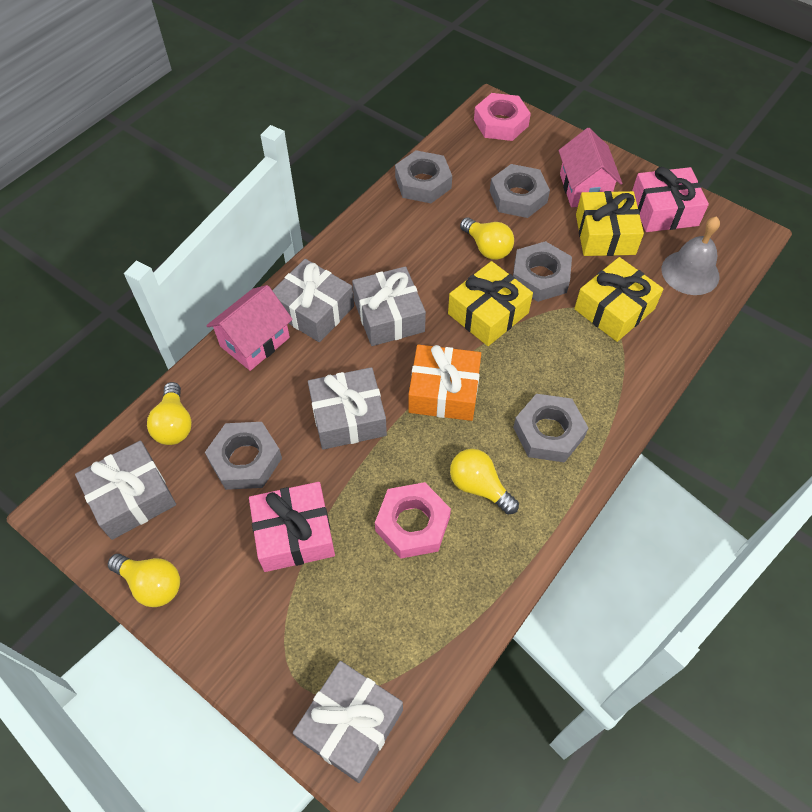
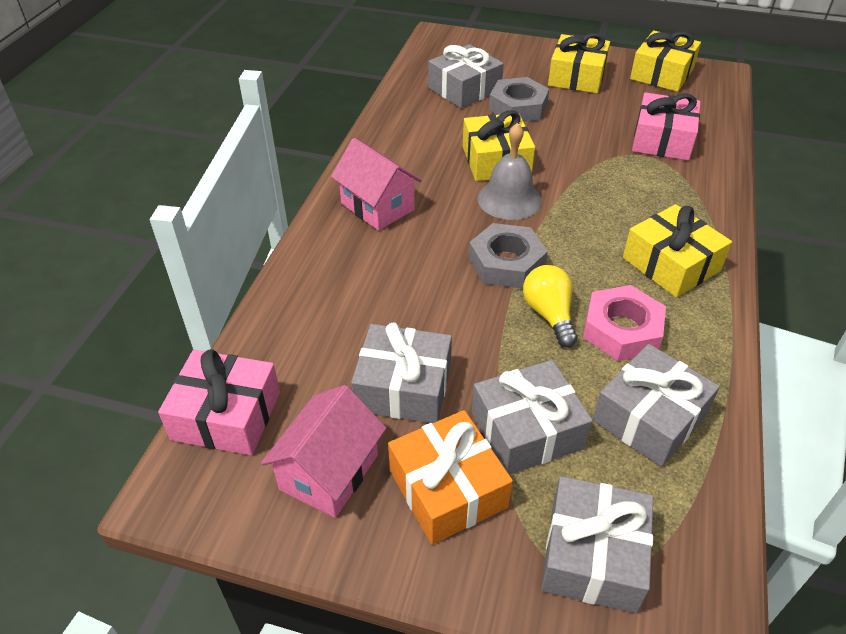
grey nut: [205,422,282,490] [395,150,452,203] [490,164,550,218] [513,241,572,302] [513,394,588,463] = 5 -> [469,223,548,289] [489,77,549,122] = 2
pink nut: [375,482,451,559] [474,93,531,141] = 2 -> [583,285,666,361] = 1
yellow gift: [448,261,533,346] [574,257,664,342] [576,191,644,256] = 3 -> [463,110,535,181] [548,33,610,93] [623,204,732,297] [630,31,701,92] = 4
yellow light bulb: [108,554,180,607] [147,382,192,445] [450,449,519,514] [460,217,514,260] = 4 -> [523,265,577,347] = 1

